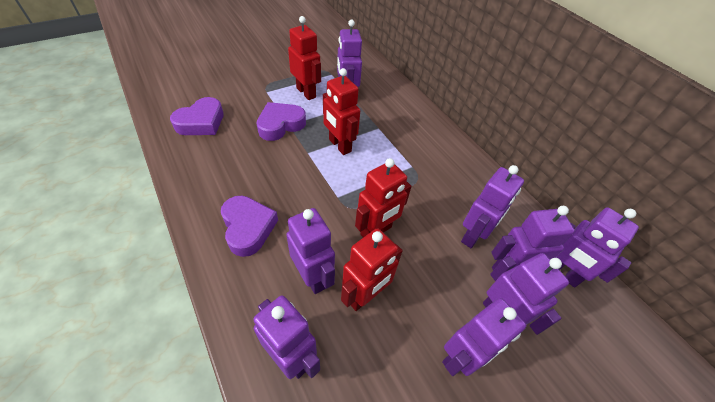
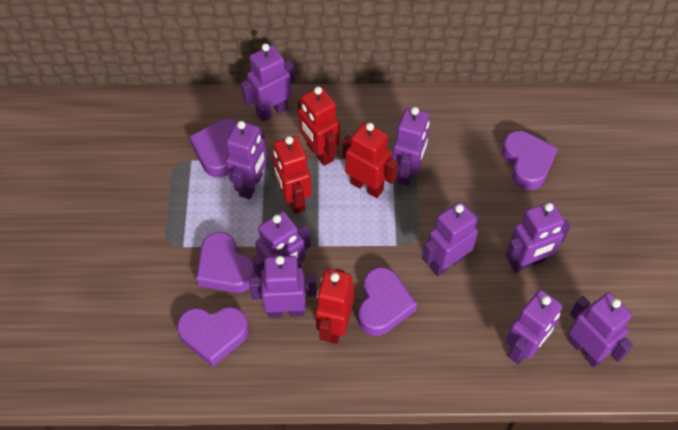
purple heart: [170,97,223,135] [221,196,278,257] [256,102,306,141] = 3 -> [177,307,249,367] [189,119,237,177] [196,232,255,293] [358,267,417,336] [501,131,558,190] = 5
purple robot: [253,296,320,379] [286,208,335,294] [337,20,362,87] [442,298,526,376] [461,165,524,248] [483,253,569,335] [492,206,575,270] [556,207,639,287] = 8 -> [226,121,267,199] [241,43,295,122] [249,256,317,318] [252,212,311,278] [392,107,430,186] [422,202,479,276] [505,201,571,273] [506,290,562,364] [568,292,633,367] = 9

